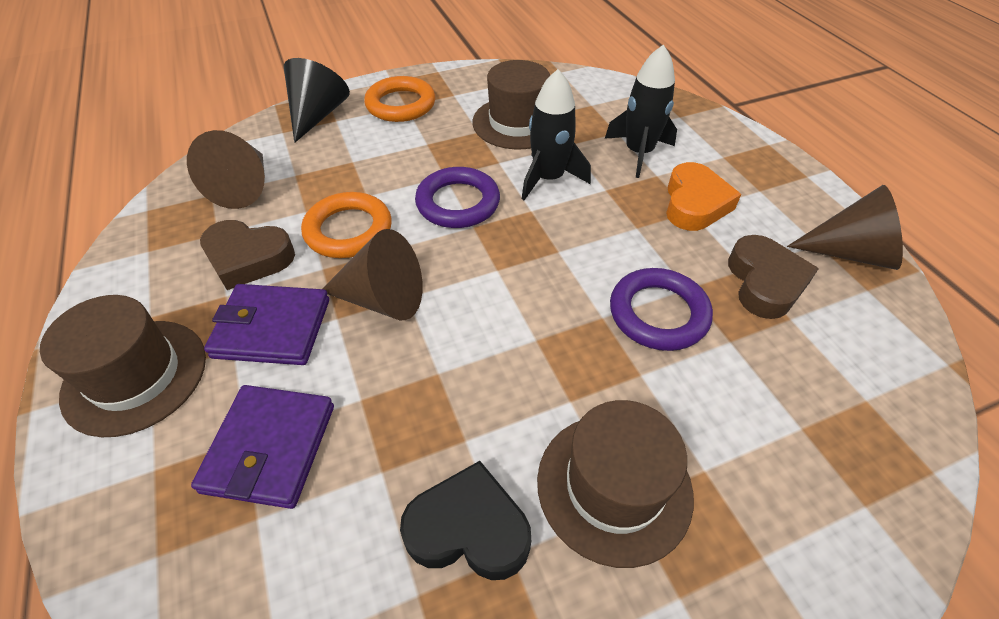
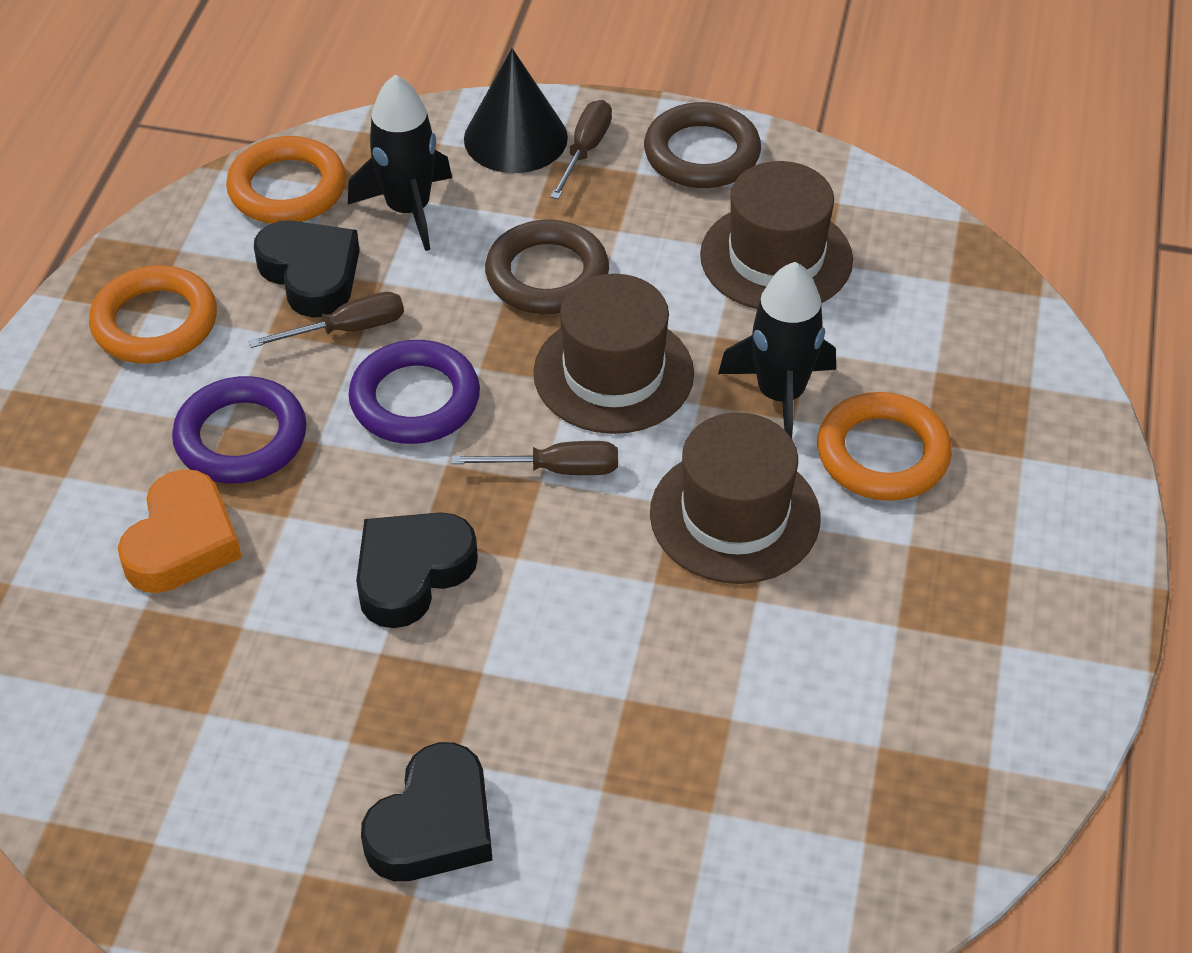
black heart: [400,461,531,580] = 1 -> [254,220,360,318] [356,512,478,628] [361,742,493,881] = 3
brown cone: [187,130,265,209] [322,229,423,320] [787,185,903,270] = 3 -> none = 0
brown heart: [200,220,295,290] [728,235,819,319] = 2 -> none = 0
brown ring: none = 0 -> [485,220,609,314] [644,102,761,188] = 2
brown screwdriver: none = 0 -> [249,292,404,348] [451,441,618,475] [550,100,612,199] = 3
orange ring: [301,192,392,258] [364,76,435,122] = 2 -> [89,265,217,364] [226,136,346,224] [817,392,952,501] = 3
purple wallet: [191,385,334,509] [204,284,329,365] = 2 -> none = 0

